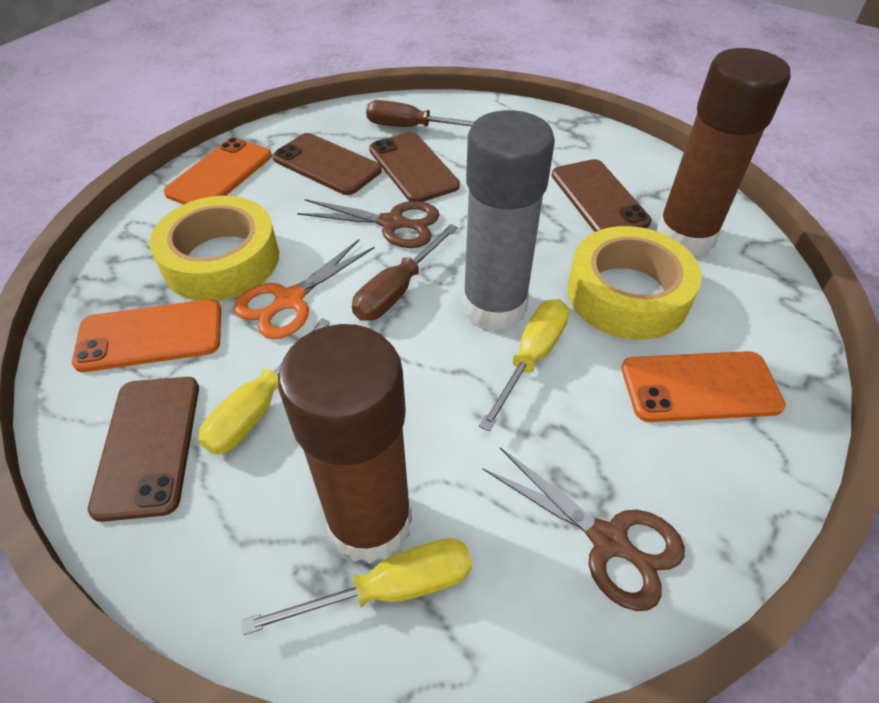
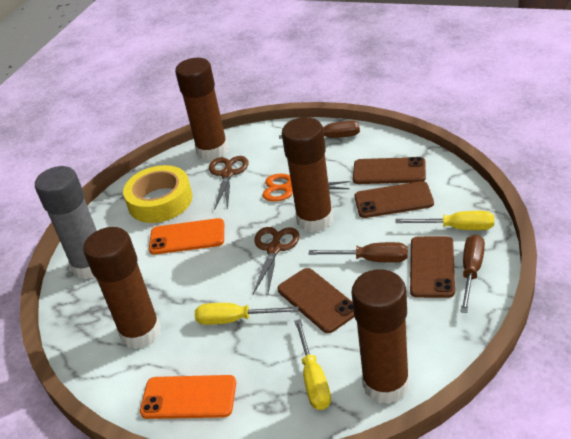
brown glue stick: [278,324,412,563] [656,48,791,256] = 2 -> [83,227,161,349] [175,58,229,161] [282,117,333,232] [352,269,410,404] = 4
brown screwdriver: [352,224,458,321] [366,100,474,127] = 2 -> [279,121,360,139] [309,242,408,262] [460,234,485,313] = 3
orange phone: [72,299,221,372] [163,137,272,204] [621,351,786,422] = 3 -> [140,375,236,419] [149,218,224,255] = 2
yellow tape: [150,196,279,301] [567,226,702,340] = 2 -> [123,165,193,223] = 1

